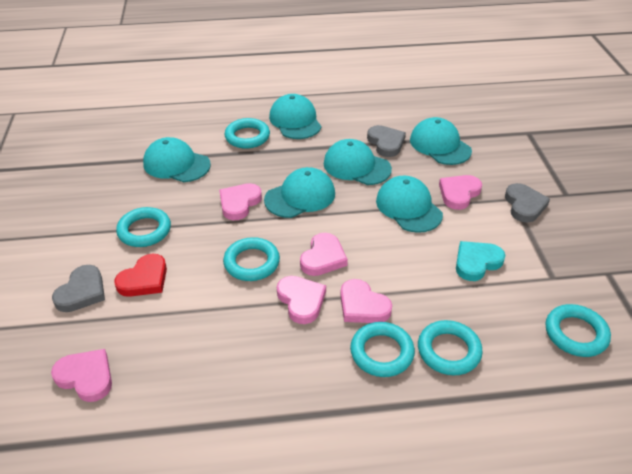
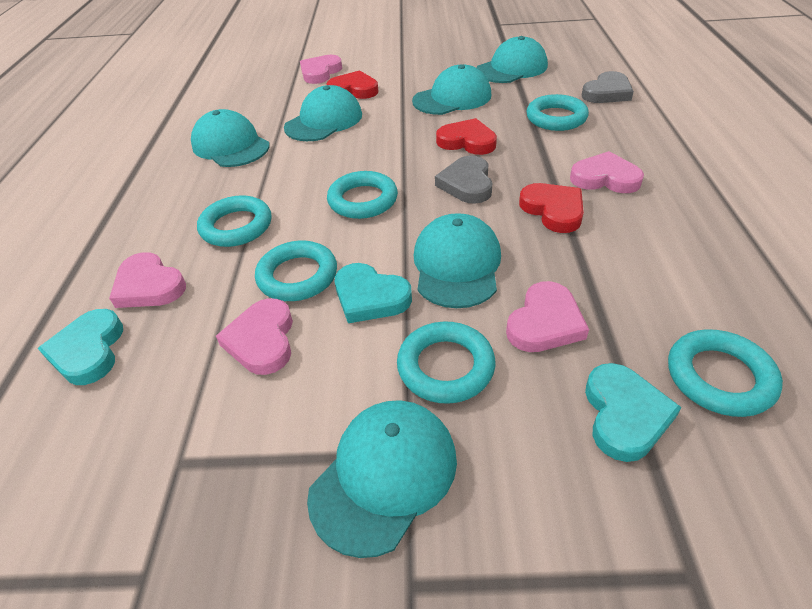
grey heart: [52,265,105,312] [367,125,406,157] [505,183,550,223] = 3 -> [435,155,493,204] [582,71,634,103] = 2
pink heart: [51,349,112,402] [219,183,262,220] [277,276,326,324] [300,233,348,276] [340,279,392,323] [439,175,482,210] = 6 -> [109,252,186,308] [216,299,293,375] [300,55,342,84] [506,281,589,352] [570,151,644,193] = 5
red heart: [114,254,167,297] = 1 -> [326,70,378,99] [436,118,497,155] [519,183,584,233] = 3
turquoise heart: [456,241,505,281] = 1 -> [38,309,123,385] [335,263,412,323] [585,363,682,462] = 3

